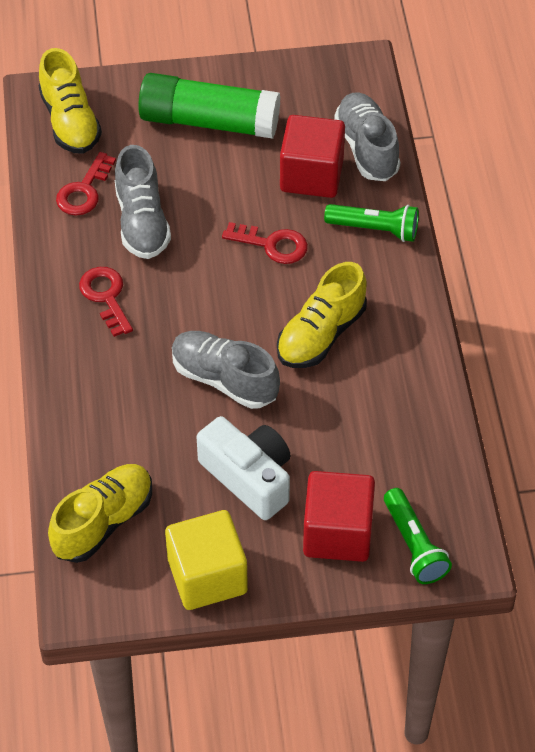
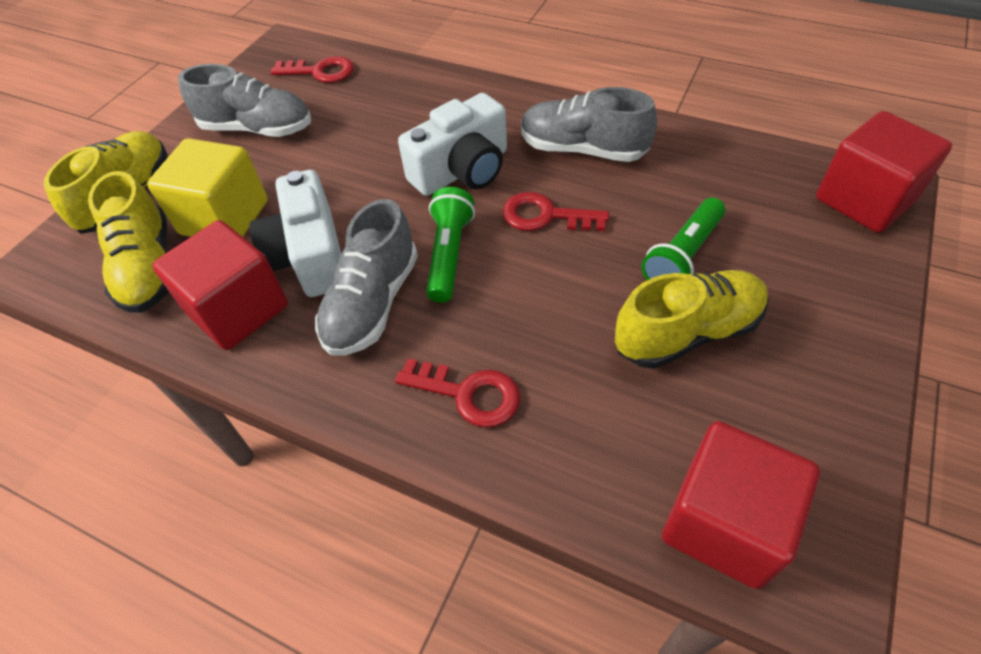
green glue stick: [138,73,280,139] = 1 -> none = 0
red cube: [280,115,345,198] [303,471,375,562] = 2 -> [152,220,288,350] [662,421,820,589] [816,111,952,233] = 3
white camera: [197,416,291,520] = 1 -> [249,170,341,297] [398,93,507,196] = 2

